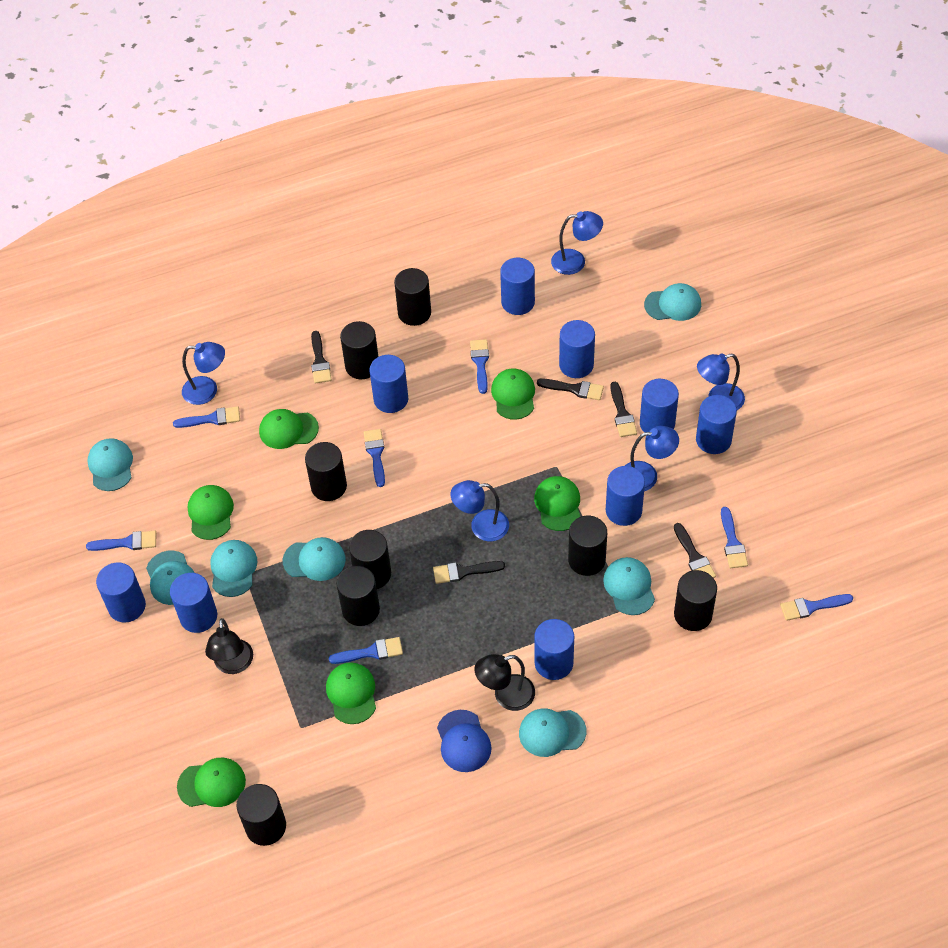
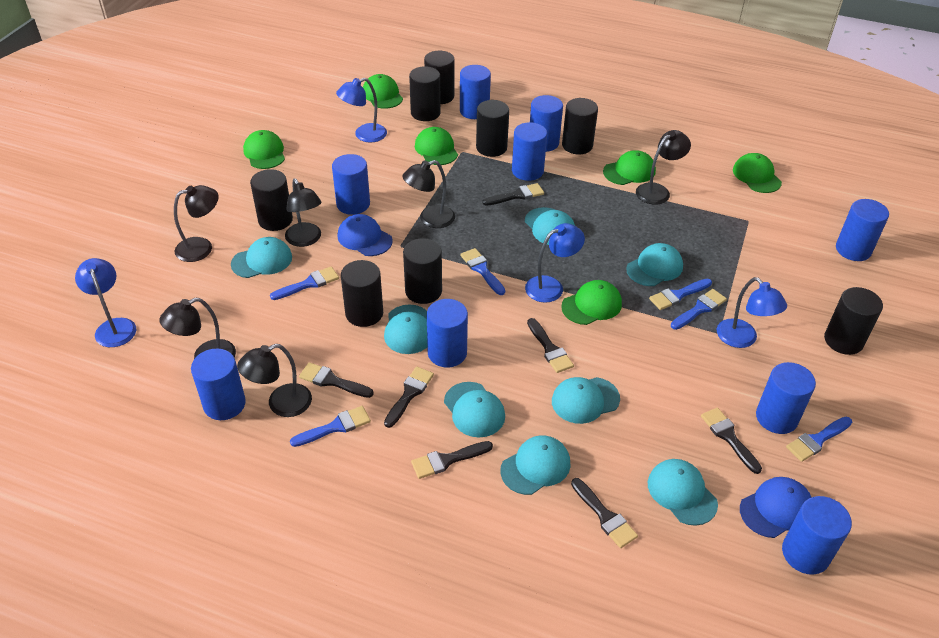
black brush: [311,331,332,384] [433,561,505,584] [537,379,604,400] [610,382,637,437] [674,523,716,578] = 5 -> [299,362,374,398] [384,367,434,428] [411,441,493,479] [482,183,544,205] [527,318,574,373] [571,478,638,548] [701,408,762,474] = 7
black lamp: [205,618,253,674] [474,654,535,711] = 2 -> [159,297,236,359] [174,185,219,262] [237,344,312,417] [285,179,321,247] [402,160,455,228] [636,130,691,205] = 6
blue brush: [86,531,156,551] [173,406,240,428] [329,637,403,664] [364,429,385,487] [470,339,489,394] [721,507,748,568] [780,594,853,621] = 7 -> [270,266,339,300] [290,406,371,447] [460,248,505,295] [649,279,712,310] [671,289,727,330] [786,417,852,462] = 6
blue cap: [437,710,492,772] = 1 -> [337,214,393,256] [740,477,812,538] = 2
blue lamp: [182,342,225,405] [451,480,509,541] [551,211,603,275] [625,426,679,491] [697,353,745,410] = 5 -> [75,258,136,347] [336,78,387,142] [525,223,585,303] [717,277,787,348] = 4
turquoise cap: [87,438,133,491] [146,551,195,605] [210,540,258,597] [283,537,346,581] [519,708,586,757] [603,557,655,615] [644,283,701,321] = 7 -> [231,237,292,278] [384,305,427,354] [444,382,505,438] [500,435,571,495] [525,207,575,245] [552,377,620,424] [626,243,683,286] [648,459,718,526] = 8

